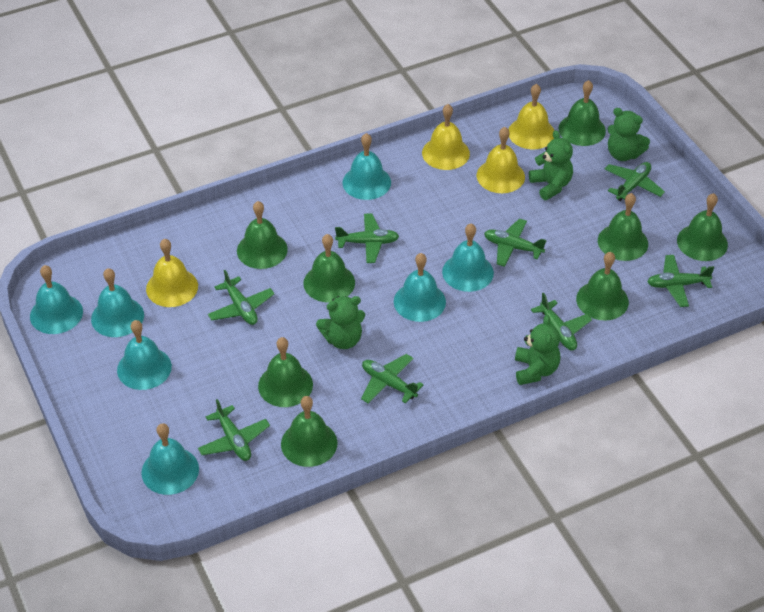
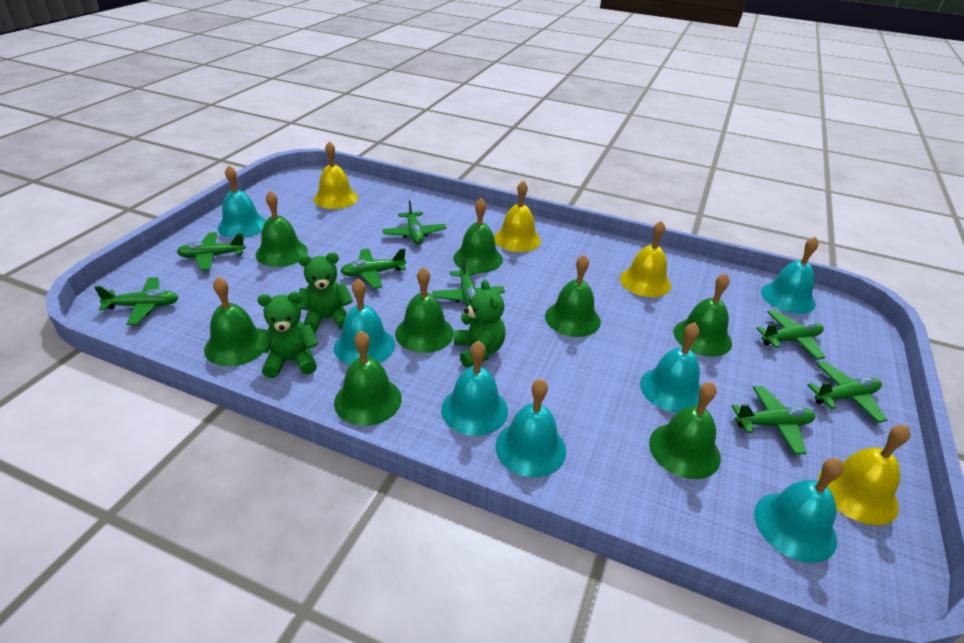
green teddy bear: [316,296,365,349] [515,315,560,385] [529,130,573,200] [608,108,650,161] = 4 -> [255,292,319,378] [298,253,353,333] [454,279,506,367] = 3

